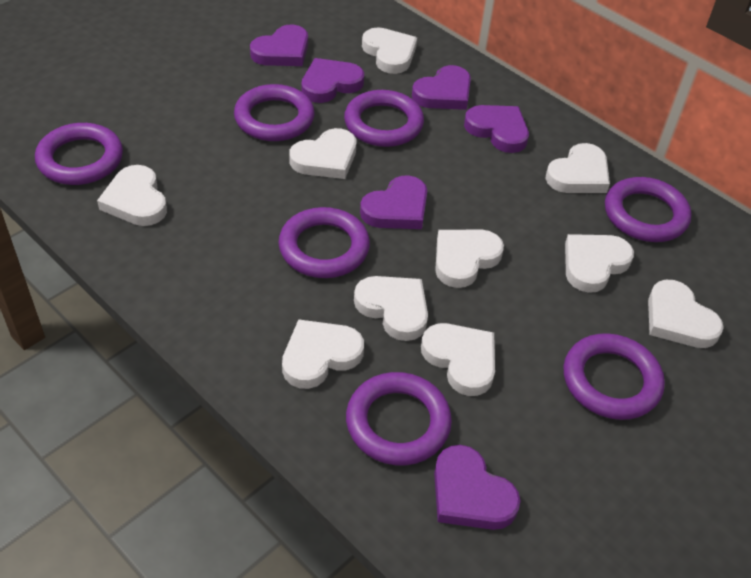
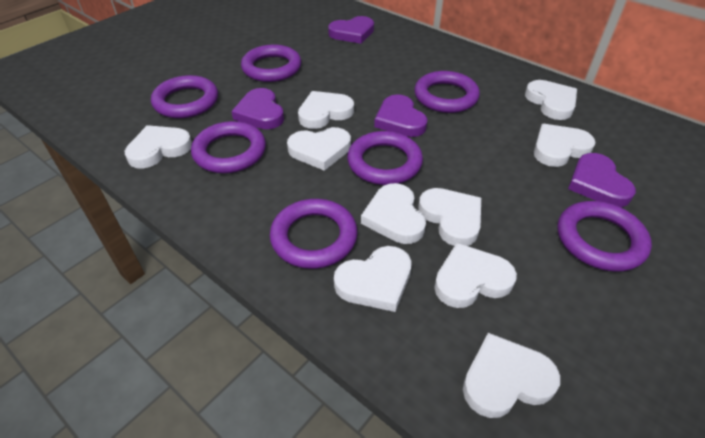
purple heart: [250,25,308,66] [301,58,364,103] [360,175,427,229] [412,65,471,110] [434,445,521,530] [464,105,529,153] = 6 -> [231,88,284,129] [328,16,374,44] [374,94,428,137] [568,153,636,207] = 4

